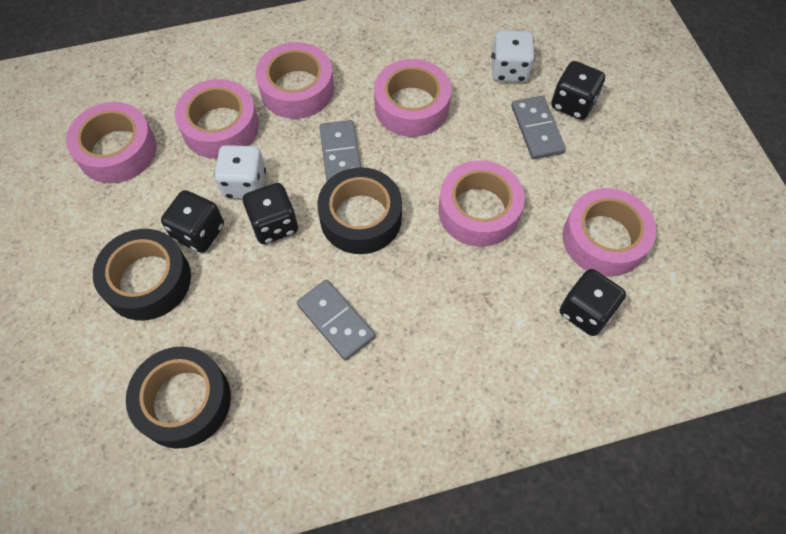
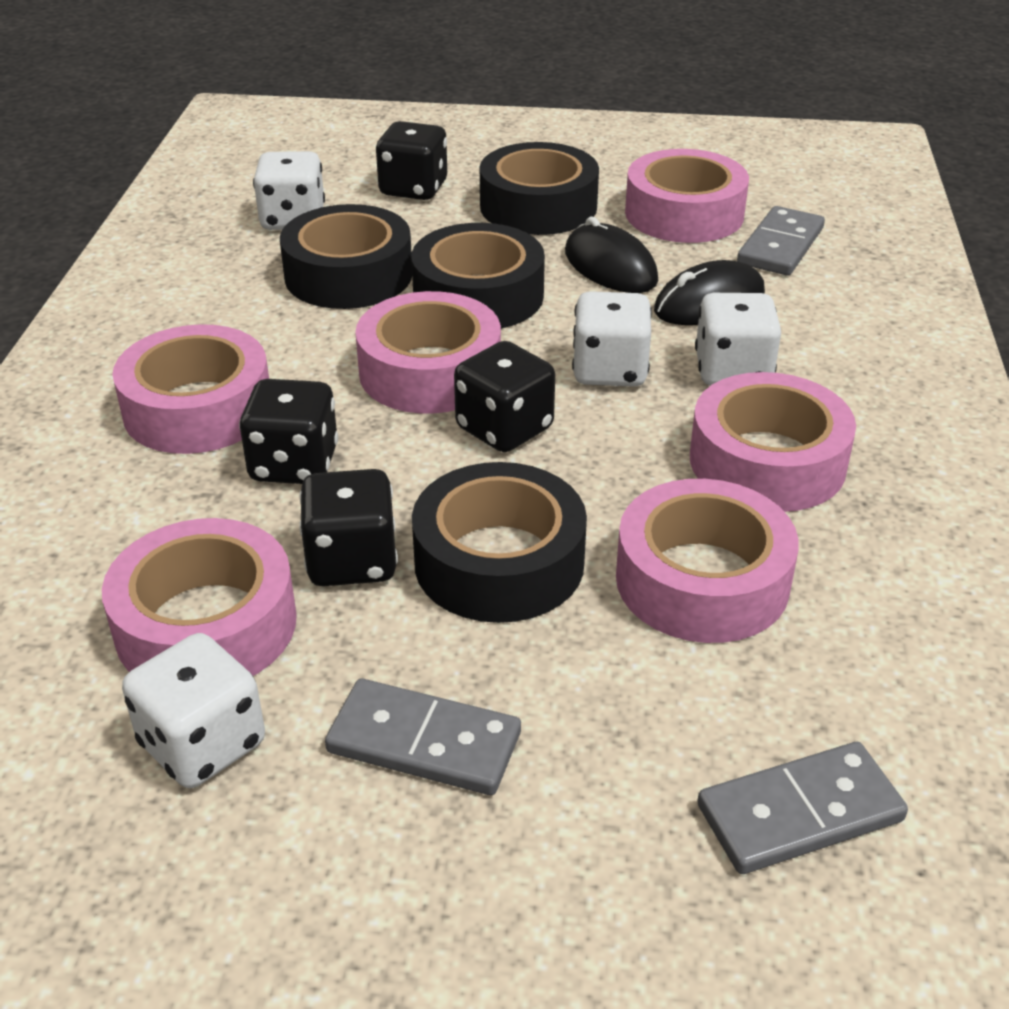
black mouse: none = 0 -> [565,217,658,293] [654,260,765,325] = 2
black tape: [93,229,191,321] [126,346,231,449] [317,167,402,254] = 3 -> [280,204,412,309] [411,223,545,329] [412,462,587,623] [480,142,599,235] = 4
white dice: [214,145,266,199] [491,30,535,82] = 2 -> [122,633,265,788] [253,151,325,230] [572,291,652,387] [695,293,781,385] = 4

